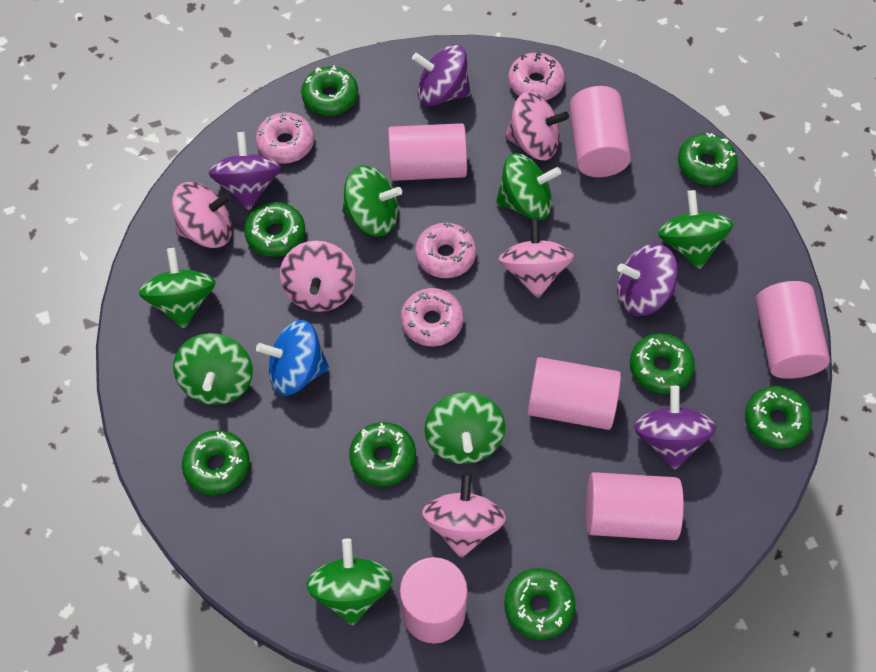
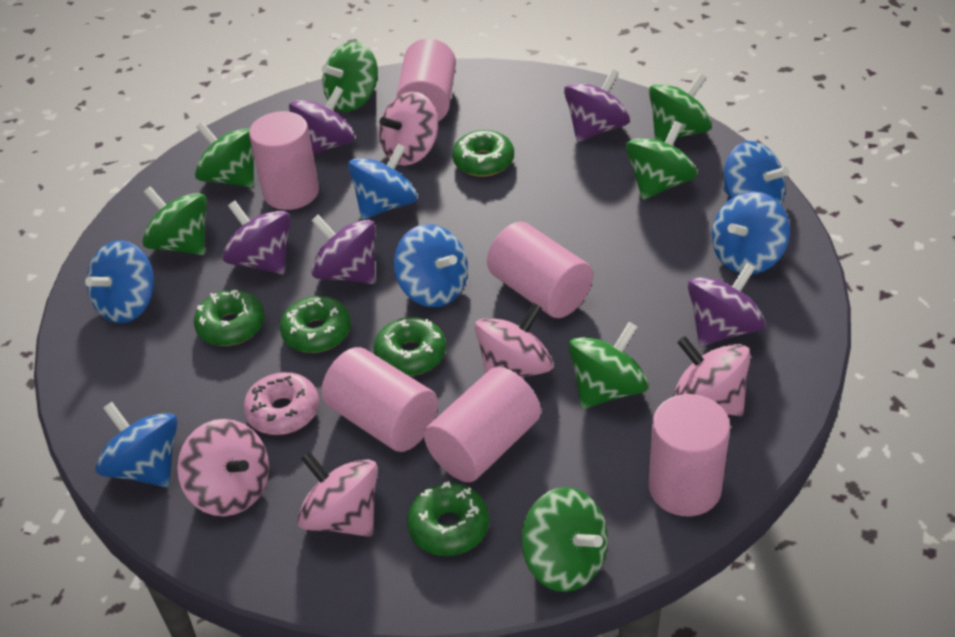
blue spinning top: [256,320,329,396] = 1 -> [85,240,154,323] [95,402,178,487] [348,143,417,219] [394,224,468,307] [712,191,790,274] [723,141,789,204] = 6
green donut: [182,430,250,495] [244,202,305,257] [301,65,358,116] [349,422,416,486] [504,568,576,640] [630,333,695,394] [678,133,738,185] [745,386,812,449] = 8 -> [194,290,265,346] [280,296,351,353] [373,317,446,376] [407,481,490,556] [452,130,514,177] = 5
pink donut: [256,111,314,163] [401,288,464,346] [415,223,476,278] [508,51,565,100] = 4 -> [243,372,319,435] = 1
purple spinning top: [208,132,281,210] [412,45,471,106] [617,244,678,316] [634,386,716,469] = 4 -> [222,201,291,274] [289,86,355,155] [311,215,376,284] [564,69,630,142] [688,263,765,346] = 5

